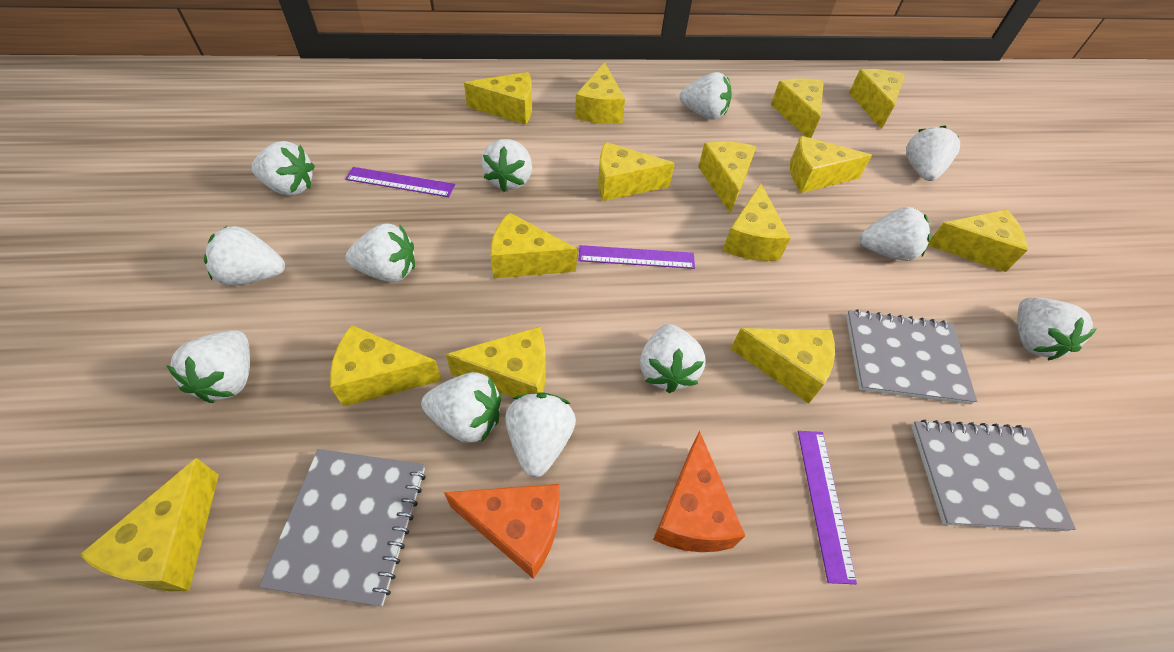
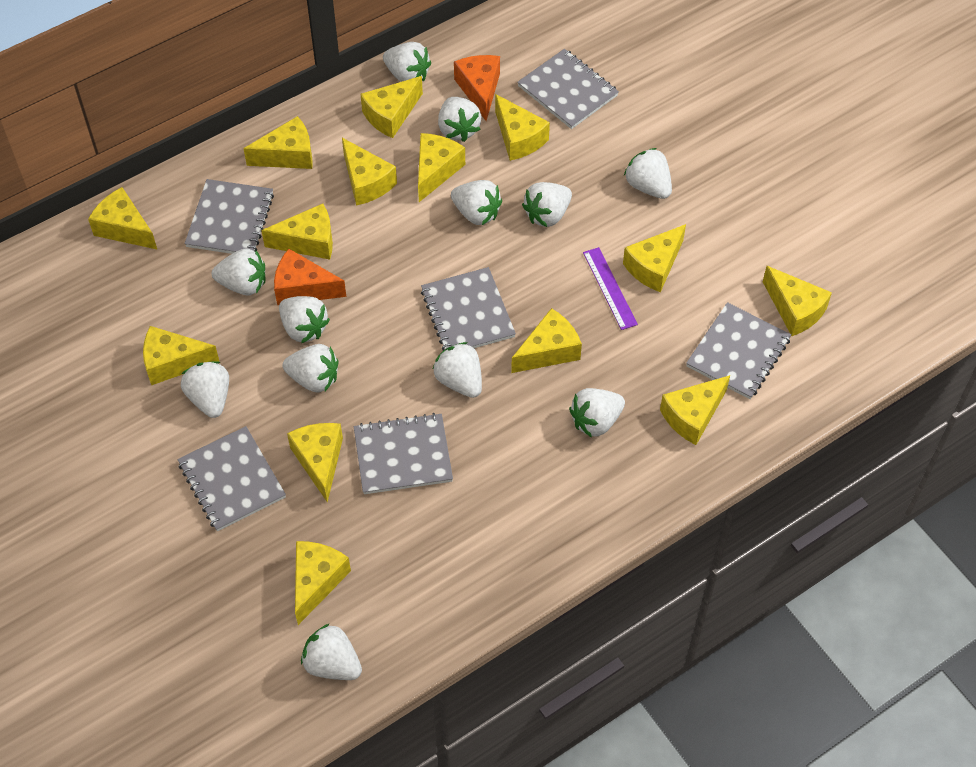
grey notebook: [259,449,426,606] [846,309,977,405] [911,420,1076,531] = 3 -> [177,426,286,531] [184,179,274,254] [354,413,453,494] [421,267,516,351] [517,49,619,129] [686,302,791,399] = 6
purple ruler: [345,167,455,197] [578,245,695,269] [798,431,857,584] = 3 -> [583,247,638,330] = 1

